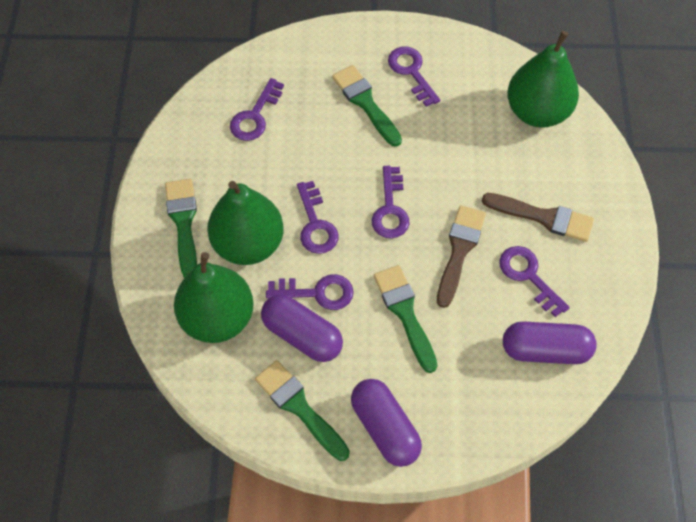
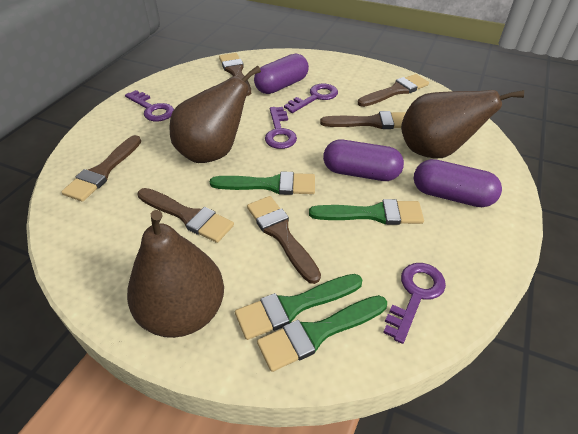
brown brush: [437,205,486,308] [482,193,594,242] = 2 -> [61,135,141,202] [137,188,234,243] [219,53,251,96] [247,196,321,284] [320,111,406,129] [358,74,429,107] = 6
brown pear: none = 0 -> [127,210,224,338] [169,66,261,163] [401,90,524,159] = 3
green pear: [174,252,254,343] [207,181,284,265] [507,31,579,128] = 3 -> none = 0
purple key: [230,78,284,141] [266,274,354,310] [297,181,339,254] [372,166,410,238] [388,47,440,107] [499,246,570,317] = 6 -> [125,90,174,121] [265,107,297,149] [284,83,338,113] [383,263,446,344] = 4

